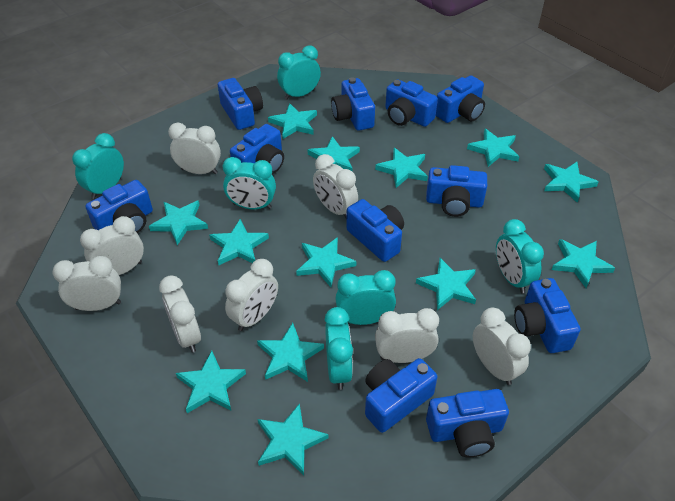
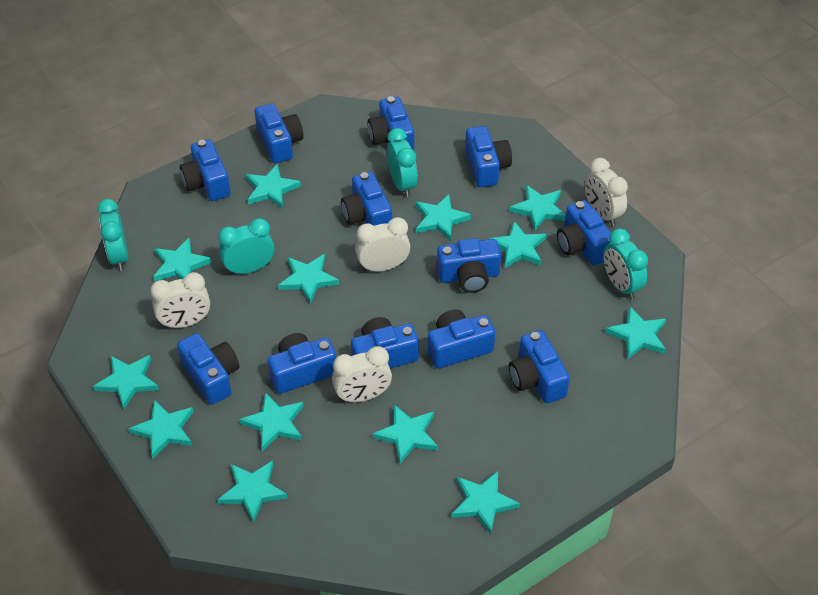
blue camera: [85,180,153,233] [218,78,263,130] [230,124,284,174] [331,77,375,131] [346,199,404,262] [365,358,437,433] [385,79,438,127] [426,165,487,217] [426,389,509,458] [436,75,485,123] [514,278,581,353] = 11 -> [177,333,239,405] [180,139,231,201] [255,103,304,164] [268,333,337,394] [341,172,392,226] [351,317,419,368] [367,96,414,151] [428,309,495,369] [437,238,501,293] [465,126,512,187] [509,330,570,403] [557,200,611,265] = 12
turquoise clock: [72,133,124,199] [223,157,276,209] [277,45,321,100] [325,307,353,390] [335,270,396,325] [496,219,544,294] = 6 -> [97,199,128,271] [218,218,274,275] [387,128,418,197] [603,228,648,300] = 4
white clock: [52,256,121,311] [80,216,144,275] [159,275,201,353] [168,123,221,174] [225,259,278,331] [313,154,358,219] [375,308,439,363] [473,308,531,385] = 8 -> [150,272,210,329] [332,346,392,402] [355,217,410,272] [585,158,628,226] = 4

